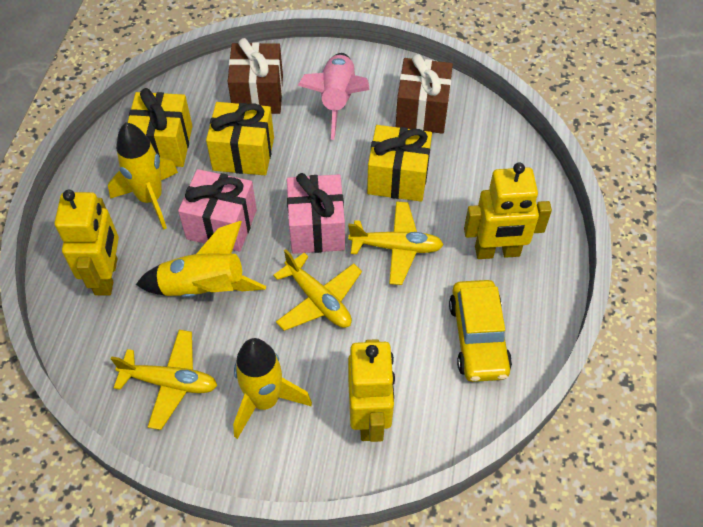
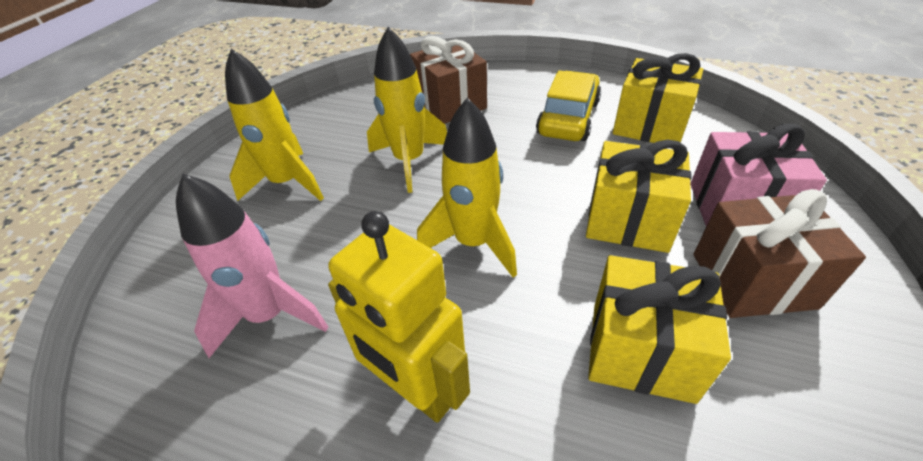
pink gift: [178,169,257,251] [287,173,345,254] = 2 -> [690,124,827,227] = 1
yellow plane: [111,330,217,430] [273,249,362,331] [348,201,444,285] = 3 -> none = 0
yellow robot: [55,190,119,295] [348,339,395,442] [464,162,552,259] = 3 -> [328,211,470,423] = 1

